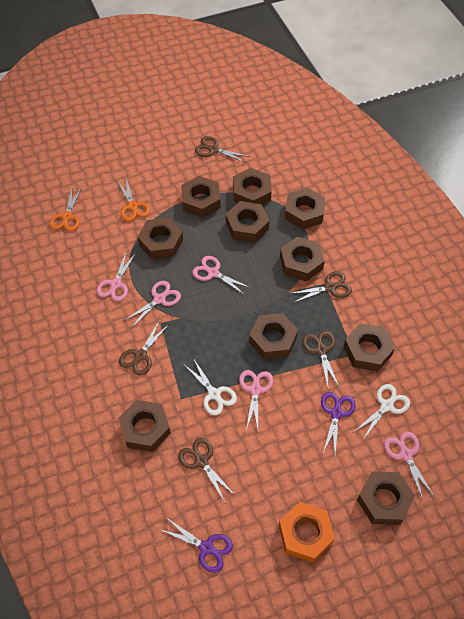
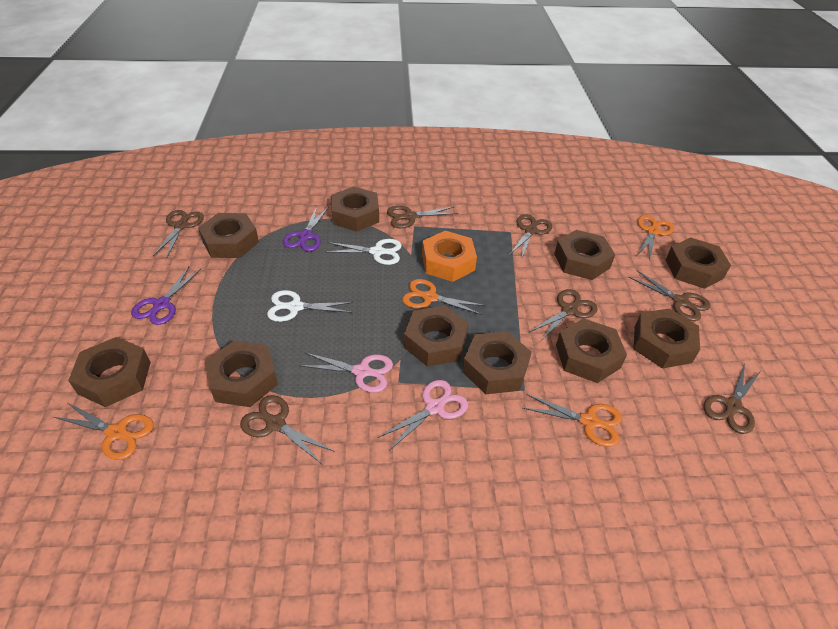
brown scissors: [119,320,169,376] [178,438,236,502] [195,136,250,163] [289,271,352,303] [302,331,340,388] = 5 -> [153,210,204,257] [240,395,335,464] [387,206,458,228] [508,214,552,260] [528,289,598,342] [629,270,711,321] [703,363,761,434] = 7
orange scissors: [50,187,82,231] [116,178,150,221] = 2 -> [54,403,154,460] [402,279,486,315] [523,394,622,447] [637,215,674,261] = 4
pink scissors: [97,250,136,301] [124,281,181,328] [192,256,251,296] [239,370,273,430] [384,432,434,500] = 5 -> [299,353,393,393] [377,380,468,451] = 2

